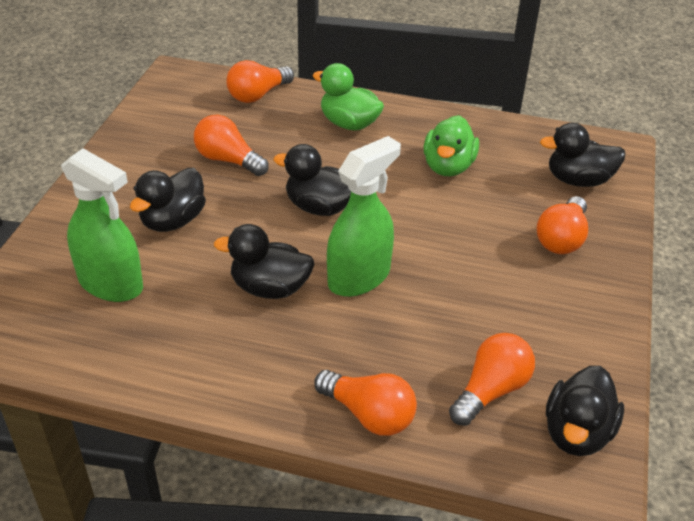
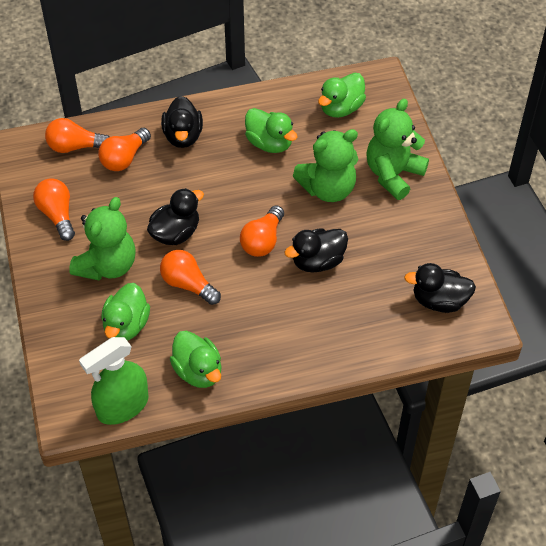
black duck: [130,168,206,232] [214,224,315,299] [273,144,351,216] [540,123,626,187] [546,366,624,456] = 5 -> [147,188,204,245] [161,96,203,148] [284,228,348,273] [404,263,476,313] = 4
green duck: [313,63,384,131] [423,115,479,177] = 2 -> [101,283,150,341] [170,331,222,388] [245,108,297,153] [318,73,366,118] = 4
green spray bottle: [61,148,143,302] [327,136,401,297] = 2 -> [79,337,149,425] = 1
green teddy bear: none = 0 -> [69,197,136,280] [293,129,358,202] [366,98,429,200] = 3

